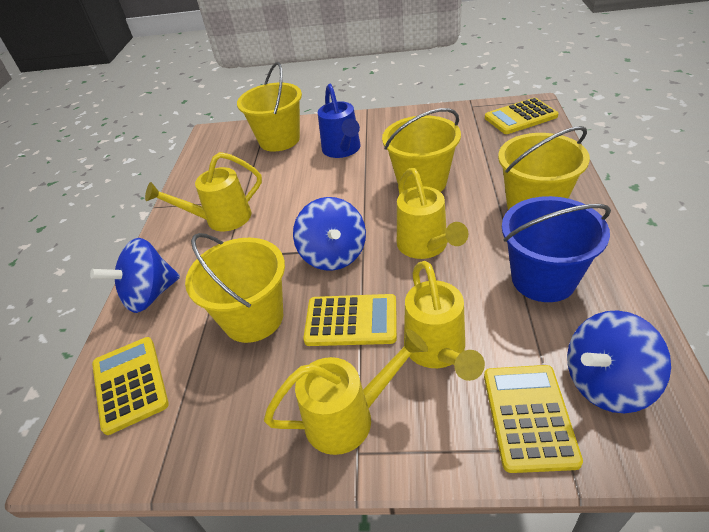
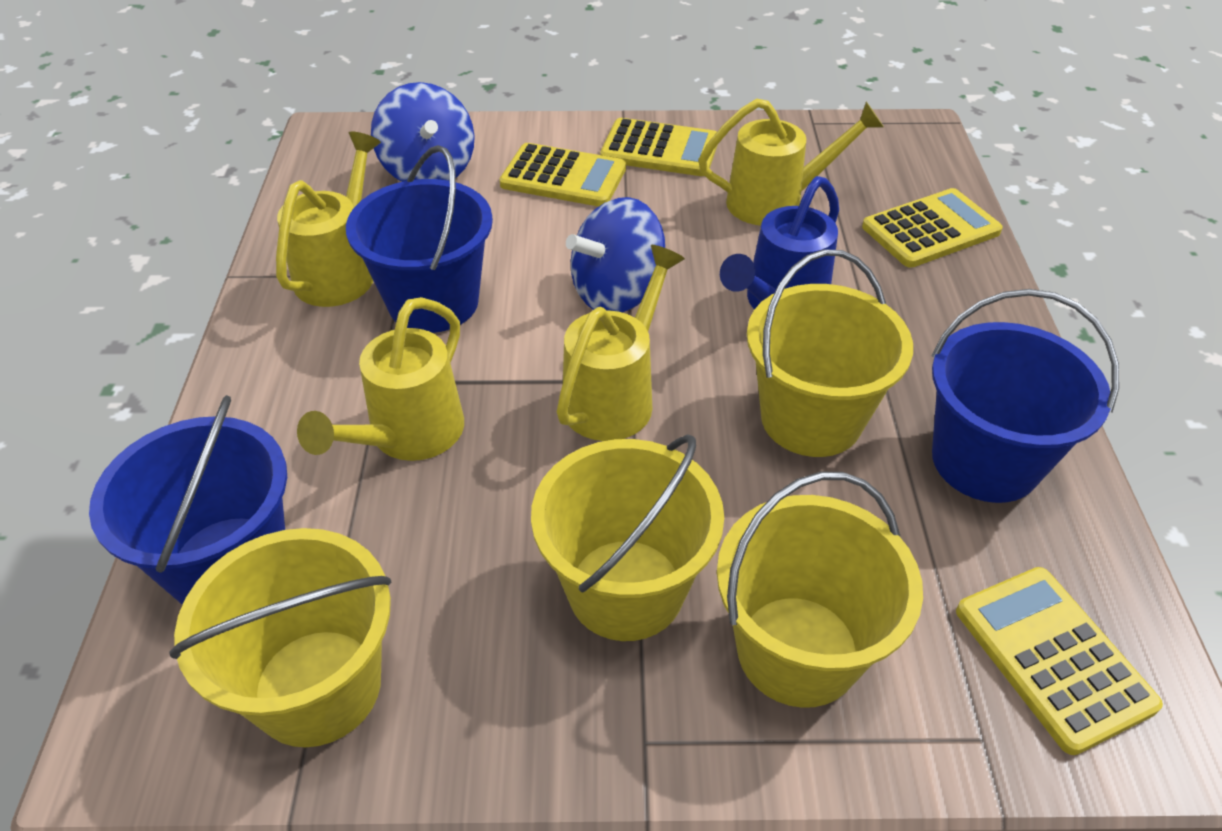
blue bucket: [502,196,611,302] = 1 -> [89,395,287,605] [346,145,493,333] [932,289,1119,503] = 3
blue spinning top: [90,238,180,313] [293,197,366,271] [567,310,671,413] = 3 -> [371,82,475,182] [566,197,665,312] = 2

